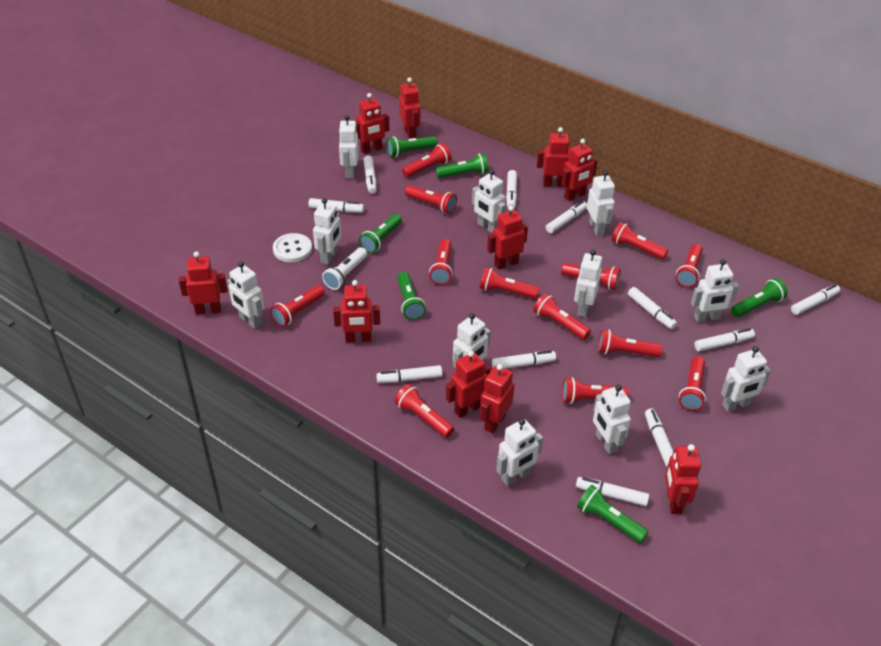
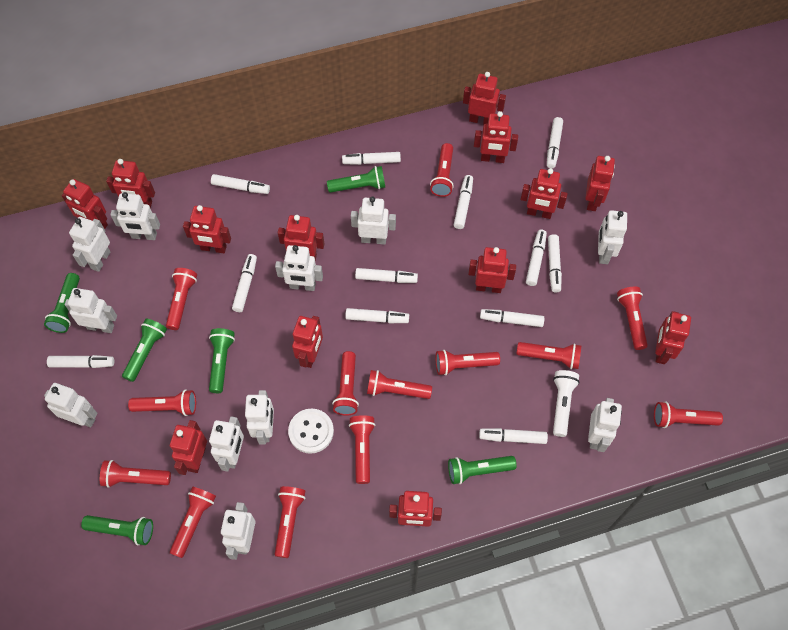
red robot: [179,251,227,315] [333,280,380,343] [356,93,389,154] [399,77,421,139] [446,350,490,418] [480,364,514,433] [487,206,528,270] [537,127,570,187] [561,139,597,201] [665,444,701,514] = 10 -> [62,179,108,229] [106,159,155,208] [170,420,207,475] [183,205,231,253] [278,215,324,261] [292,316,323,368] [389,491,442,527] [463,72,506,125] [468,247,516,293] [474,111,518,163] [520,168,568,219] [585,156,615,211] [655,311,691,364] = 13
white marker: [308,198,364,213] [364,155,377,194] [376,365,442,383] [492,350,556,369] [506,170,517,208] [546,201,587,233] [576,477,649,506] [628,287,677,329] [645,408,673,467] [695,328,755,351] [791,284,840,315] = 11 -> [47,355,114,368] [211,174,270,194] [232,254,257,312] [342,152,401,165] [345,308,409,323] [355,268,418,283] [454,175,473,229] [479,428,548,444] [480,309,544,327] [526,230,547,286] [547,117,563,169] [548,234,562,293] = 12

